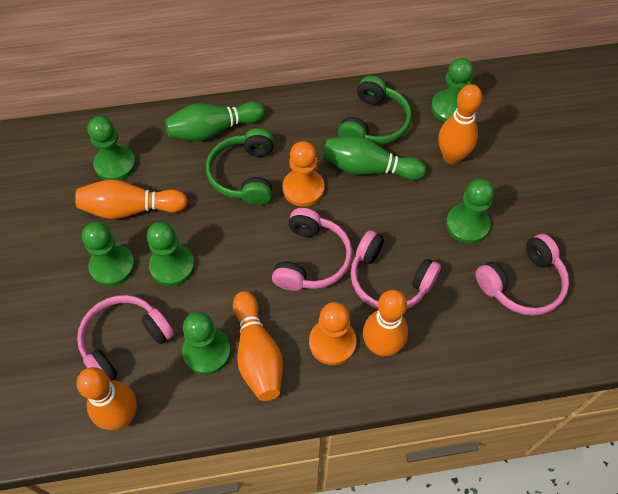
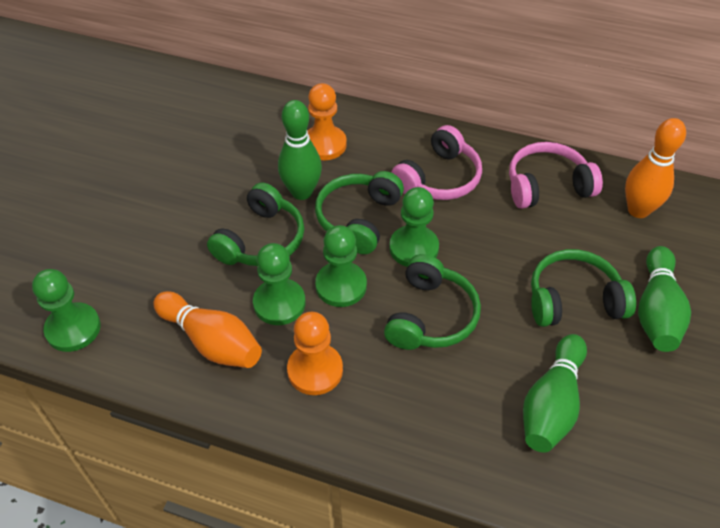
green bowling pin: [165,102,265,141] [323,136,426,180] = 2 -> [278,100,322,200] [523,334,587,453] [638,246,691,352] = 3
green headphones: [206,128,274,205] [338,76,412,145] = 2 -> [207,182,304,266] [315,171,404,254] [384,254,481,350] [531,249,636,327] = 4
green pawn: [82,222,135,286] [88,116,136,181] [147,222,195,286] [182,312,231,375] [431,58,473,122] [446,179,494,244] = 6 -> [32,269,101,352] [253,243,306,325] [315,225,367,307] [389,187,439,267] = 4
orange bowling pin: [75,179,188,219] [76,367,137,430] [233,291,283,401] [363,290,408,357] [438,84,482,164] = 5 -> [153,291,262,368] [625,118,686,218] = 2
pink headphones: [77,295,174,380] [272,208,352,291] [350,230,441,309] [475,234,569,316] = 4 -> [391,125,482,200] [509,142,603,209] = 2

